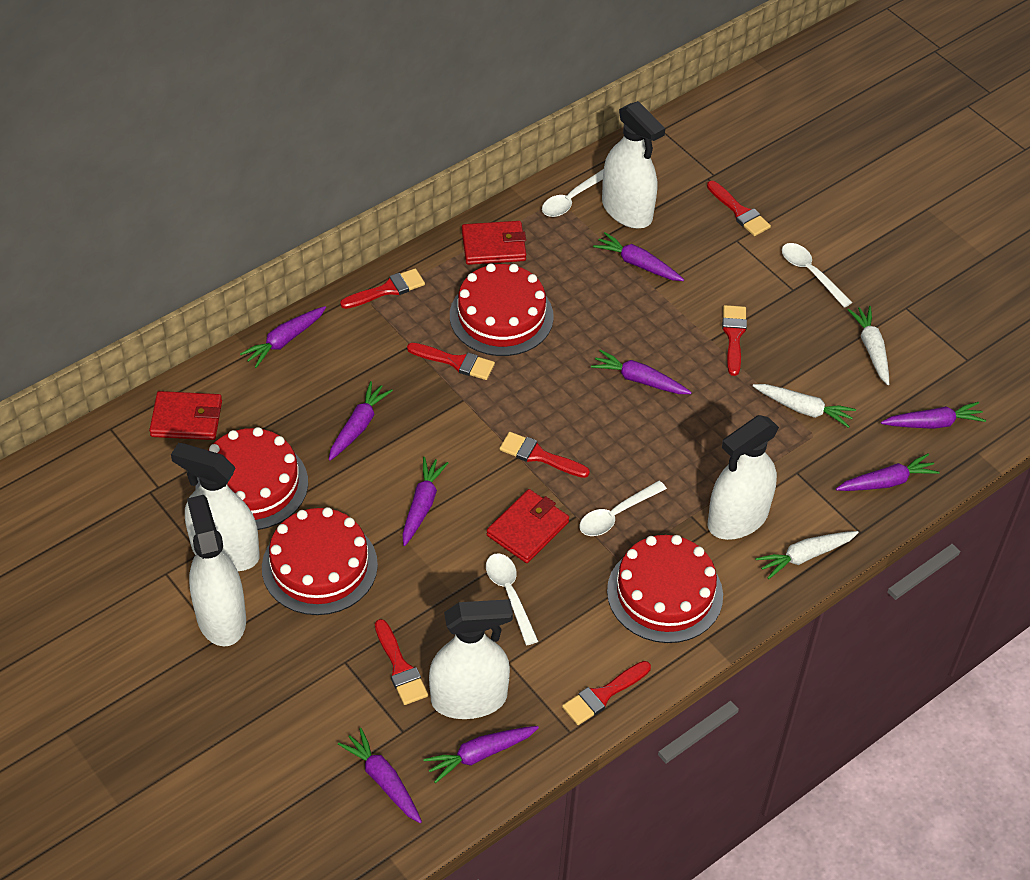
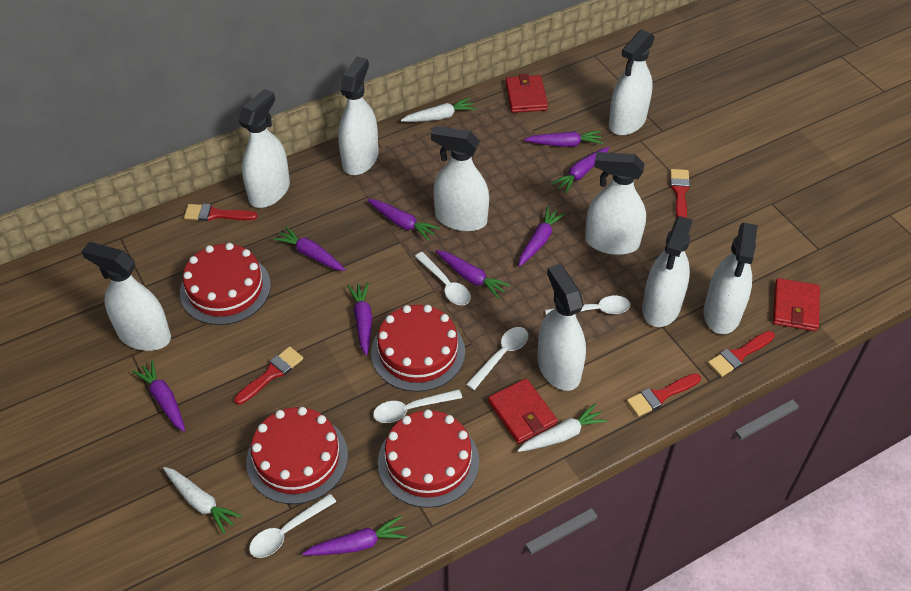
red brush: [340,268,425,309] [375,619,428,705] [407,343,495,380] [499,432,590,478] [562,661,651,725] [707,181,771,236] [722,305,747,376] = 7 -> [184,204,257,221] [234,346,303,405] [627,373,701,417] [670,169,690,218] [708,331,775,377] = 5
white spoon: [486,553,538,645] [542,169,604,217] [579,481,667,536] [782,243,852,308] = 4 -> [249,494,336,558] [373,389,462,423] [415,252,471,305] [466,327,528,390] [545,296,630,315] = 5
white spray bottle: [171,443,260,571] [187,495,246,646] [429,599,513,719] [602,101,665,229] [708,415,779,540] = 5 -> [81,242,171,351] [238,89,290,208] [338,57,378,175] [431,126,489,231] [537,264,586,391] [585,152,646,255] [609,29,655,135] [642,216,693,327] [704,223,758,334] = 9

